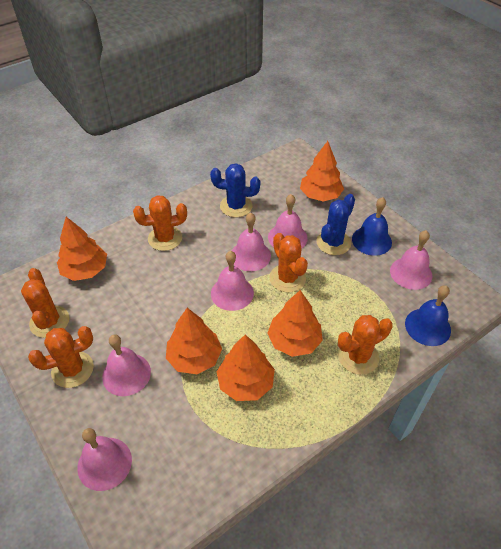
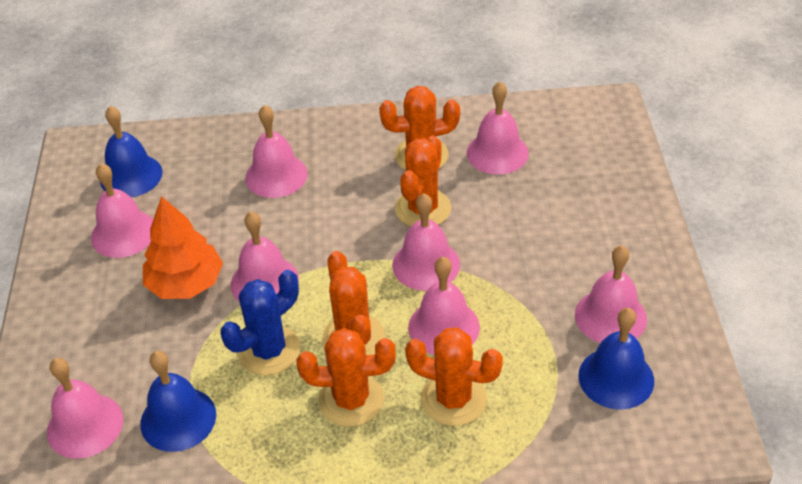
blue bell: [352,197,392,256] [405,285,451,346] = 2 -> [100,106,162,198] [140,351,216,452] [578,308,654,410] = 3
blue cactus: [210,163,260,217] [316,194,355,255] = 2 -> [220,270,300,376] = 1
orange tree: [57,217,107,281] [166,308,222,374] [217,335,275,401] [267,290,323,357] [300,141,344,201] = 5 -> [143,196,223,299] = 1
pink bell: [77,428,132,491] [102,335,151,396] [211,251,254,311] [232,212,271,271] [268,194,308,248] [390,230,432,290] = 6 -> [47,358,123,459] [91,163,153,258] [231,211,299,301] [245,105,308,198] [392,193,460,291] [408,257,480,355] [467,82,529,175] [575,245,647,343] = 8

